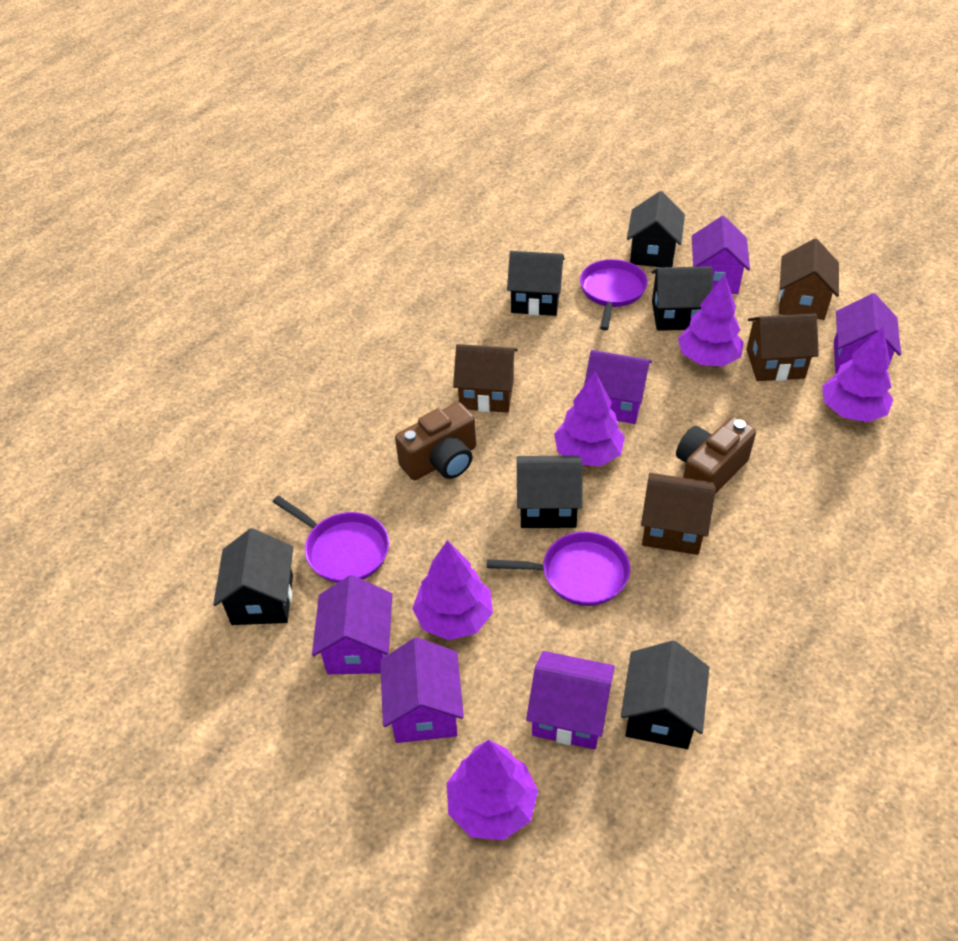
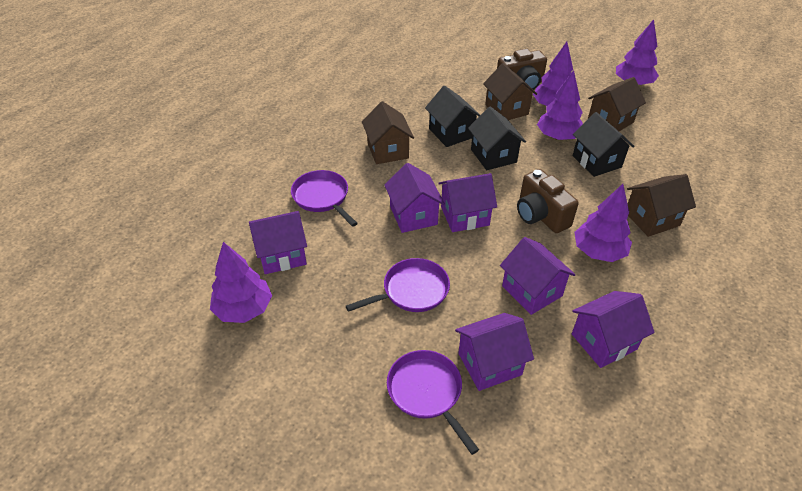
black house: [213,528,293,625] [507,251,565,316] [516,456,583,528] [621,641,709,749] [627,191,685,267] [652,266,713,331] = 6 -> [425,86,480,147] [468,106,526,170] [573,112,635,177] = 3

